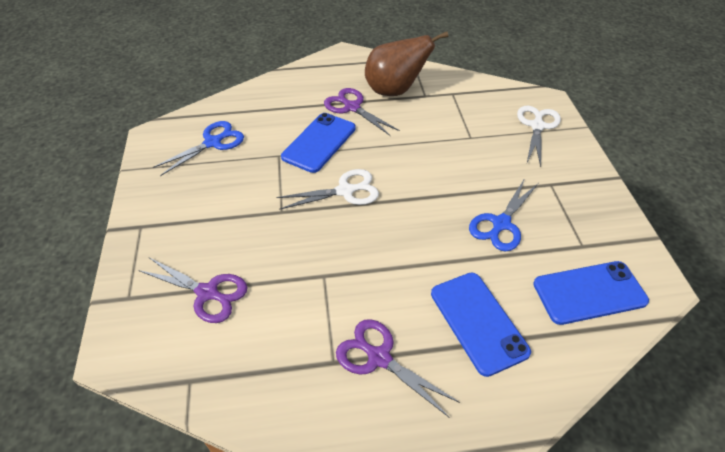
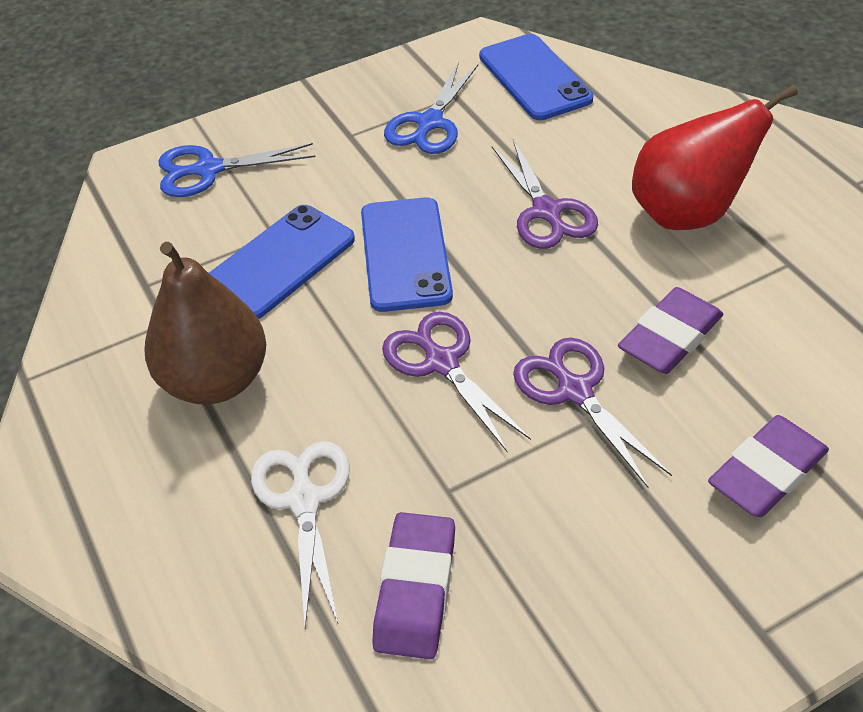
purple eraser: none = 0 -> [372,512,455,659] [618,287,723,374] [708,415,829,517] = 3
red pear: none = 0 -> [632,85,798,230] = 1
white scissors: [276,169,379,210] [517,106,561,167] = 2 -> [251,441,350,627] = 1

